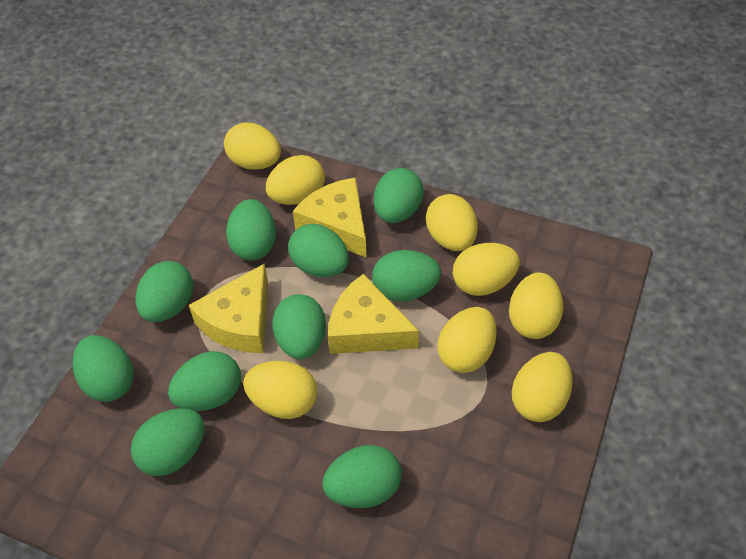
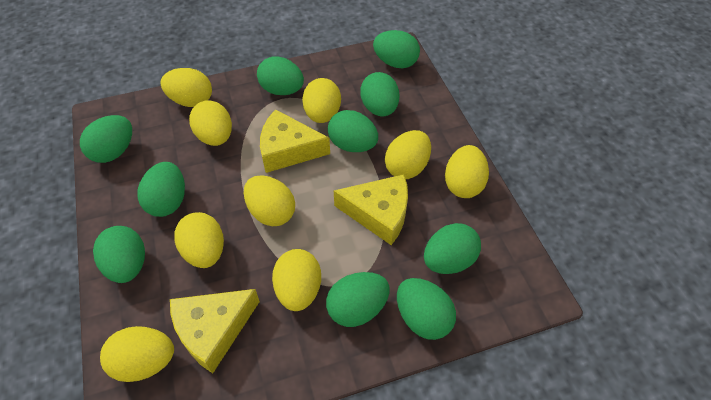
yellow egg: [224,123,281,170] [243,361,318,419] [266,155,325,205] [426,194,478,251] [438,307,497,373] [453,243,520,296] [509,272,563,339] [512,352,573,422] = 8 -> [100,326,174,382] [160,68,212,107] [174,212,224,268] [189,100,232,146] [244,175,295,226] [272,249,321,311] [302,78,341,123] [385,130,431,179] [445,145,489,198] = 9

